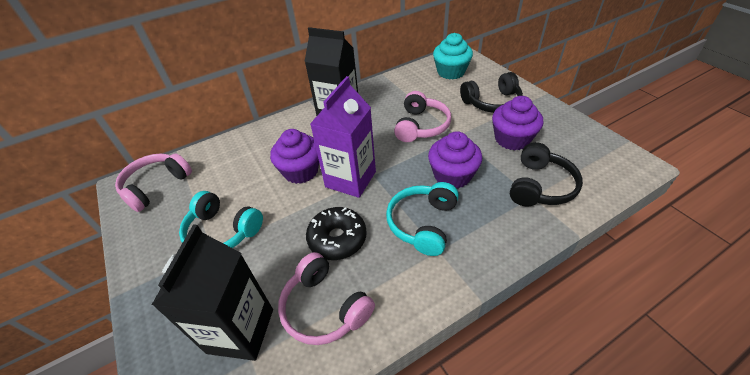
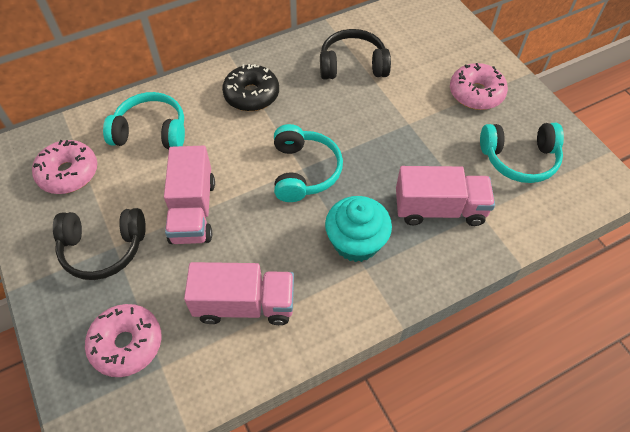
black carton: [152,224,273,361] [304,27,358,116] = 2 -> none = 0
pink donut: none = 0 -> [32,140,97,194] [85,304,161,377] [450,63,508,110] = 3
pink headphones: [115,153,192,212] [278,252,375,345] [394,91,451,142] = 3 -> none = 0
pink truck: none = 0 -> [164,146,215,244] [184,262,294,325] [396,166,495,226] = 3
purple carton: [310,76,376,198] = 1 -> none = 0
purple cupcake: [270,129,319,184] [428,131,482,189] [492,96,543,150] = 3 -> none = 0
turquoise headphones: [179,191,263,248] [386,182,459,256] = 2 -> [103,92,185,149] [274,124,343,202] [480,123,564,183] = 3

